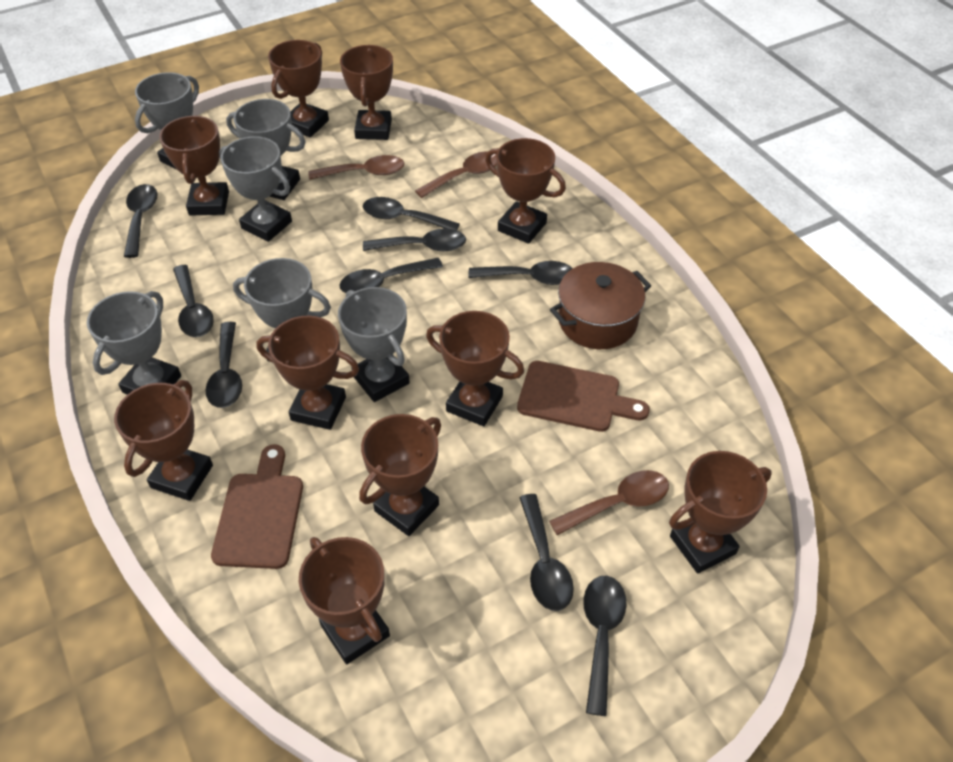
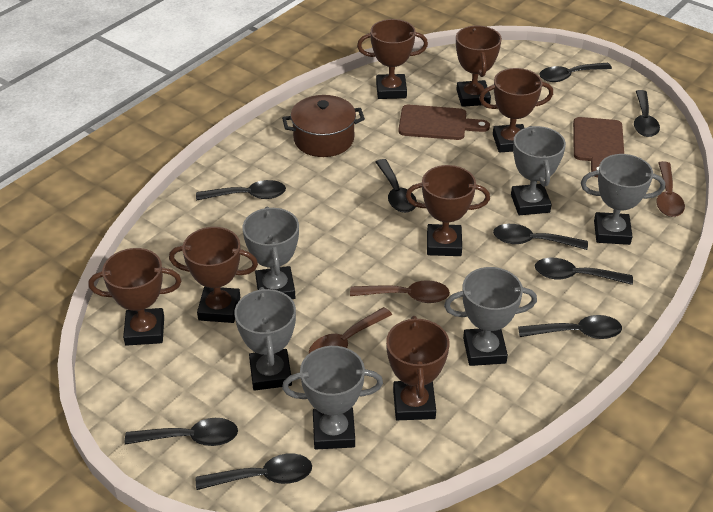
brown trophy: [114,380,213,501] [159,115,229,216] [256,316,359,430] [268,40,329,137] [299,537,390,664] [340,45,393,140] [359,414,441,536] [426,311,524,426] [485,138,566,244] [669,451,772,573] = 10 -> [89,248,182,346] [169,227,258,323] [357,19,428,99] [386,316,449,420] [406,165,490,256] [456,26,502,107] [479,68,553,152] = 7

